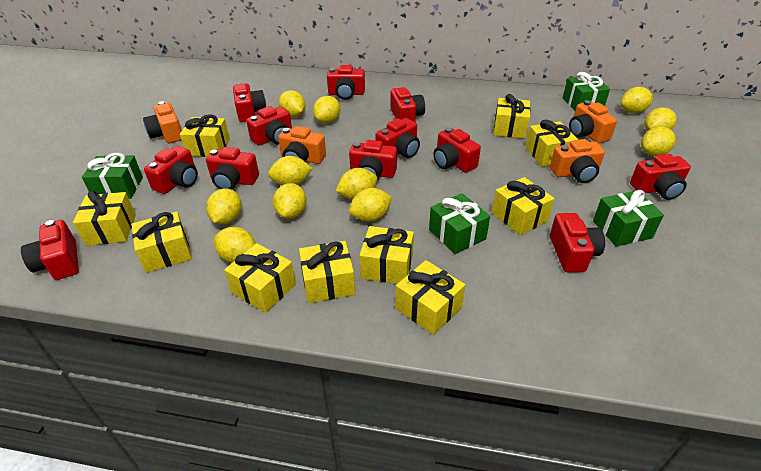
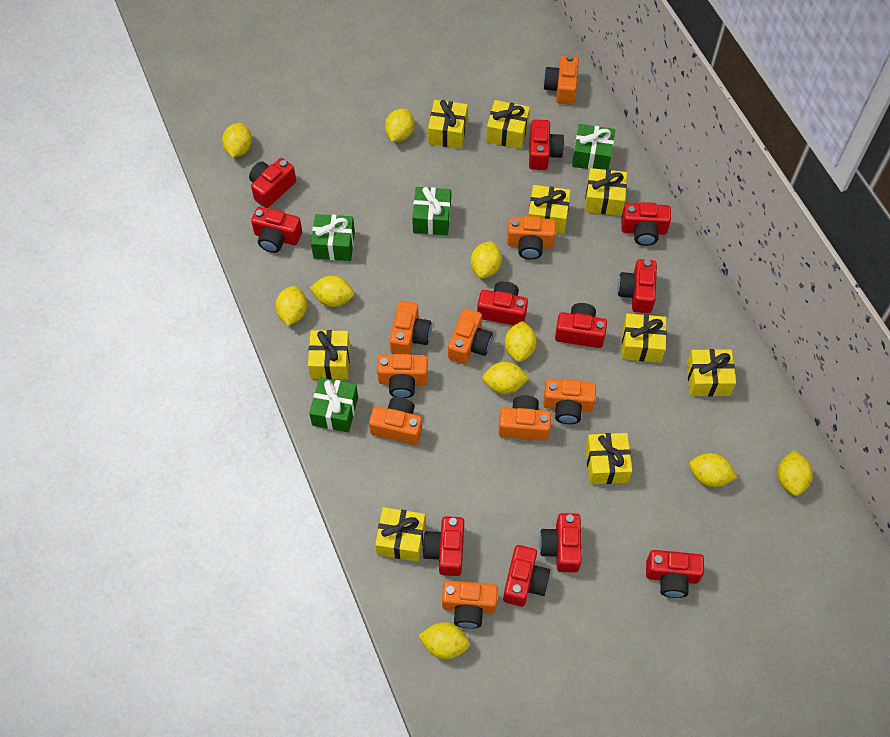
orange camera: [143,101,182,143] [278,126,326,164] [550,139,605,183] [569,100,617,143] = 4 -> [369,397,422,445] [377,354,428,398] [390,301,431,354] [442,580,498,629] [448,308,493,364] [498,396,551,441] [507,216,556,260] [543,55,579,105] [543,379,596,424] = 9
red camera: [21,220,79,280] [144,146,198,194] [206,147,259,190] [233,83,266,122] [246,106,292,146] [327,65,365,100] [349,140,397,181] [375,118,420,158] [391,87,425,122] [433,127,481,173] [550,213,605,272] [630,154,691,200] = 12 -> [249,158,296,208] [251,207,302,253] [422,516,464,576] [477,281,528,325] [503,545,550,607] [529,120,564,170] [539,513,582,572] [555,303,607,348] [618,259,657,313] [621,202,671,246] [646,550,704,598] = 11
yellow gift: [73,191,136,246] [131,212,192,273] [180,114,230,157] [224,243,296,313] [299,241,355,303] [359,226,414,284] [396,260,465,335] [492,177,555,235] [493,94,531,139] [526,120,579,167] = 10 -> [308,330,350,379] [375,507,426,562] [428,100,468,149] [486,100,530,149] [528,185,571,234] [585,168,627,216] [585,433,632,484] [622,314,667,363] [687,349,736,396] = 9
yellow lemon: [206,188,242,224] [214,227,256,263] [268,156,313,185] [273,183,307,219] [278,90,306,117] [313,96,340,124] [336,168,377,200] [349,188,392,222] [621,87,653,113] [641,127,676,156] [644,107,677,131] = 11 -> [222,123,252,158] [275,286,307,326] [310,276,354,307] [385,109,414,142] [418,622,470,659] [471,241,502,279] [482,362,529,394] [505,321,537,362] [689,453,737,487] [778,450,813,496] = 10

